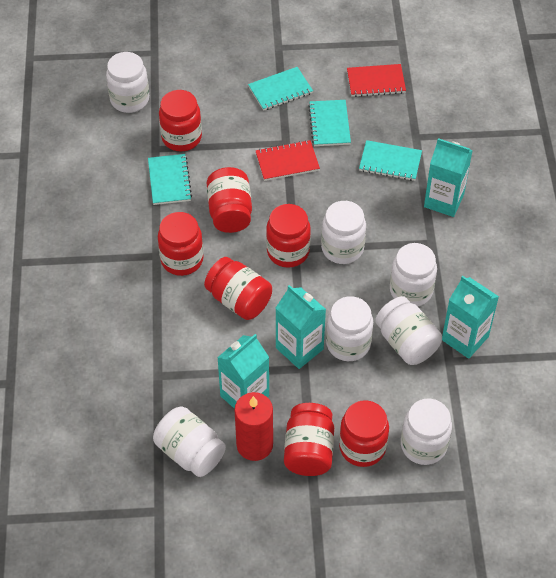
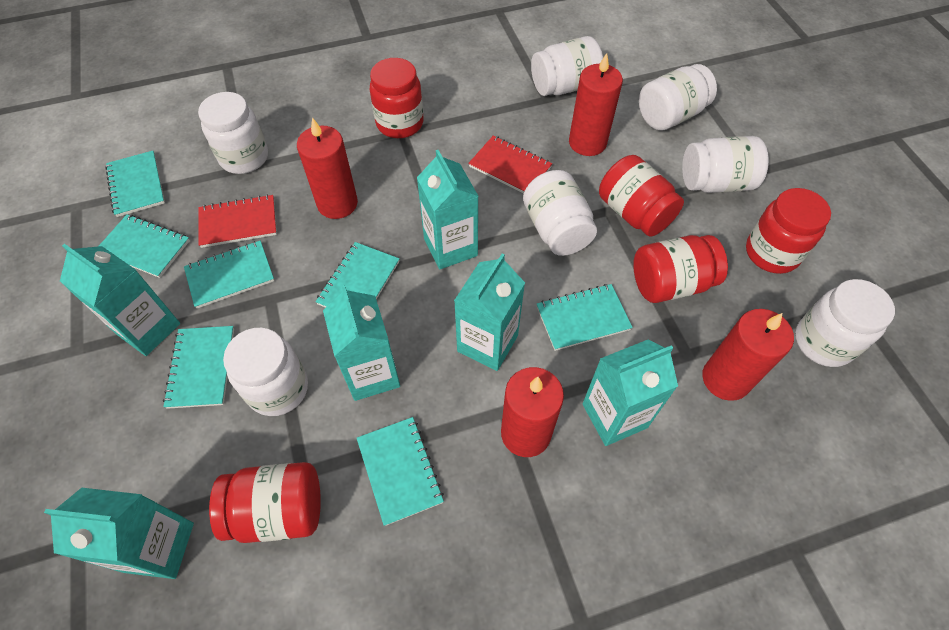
red candle: [235,392,273,461] = 1 -> [297,117,358,219] [501,367,564,457] [569,53,623,156] [702,309,794,401] = 4
red jar: [158,212,204,276] [159,90,202,151] [204,257,272,320] [207,167,252,233] [266,204,311,268] [284,403,334,476] [339,400,389,467] = 7 -> [209,462,321,543] [370,58,424,138] [599,155,684,237] [633,235,728,303] [746,188,831,274] = 5
turquoise carton: [217,334,269,409] [276,285,326,369] [424,138,473,217] [442,276,499,359] = 4 -> [44,488,194,579] [60,244,180,356] [323,285,400,401] [417,150,479,269] [454,254,525,371] [583,339,678,446] = 6
turquoise notebook: [148,154,192,205] [248,67,313,111] [308,100,351,146] [359,140,422,181] = 4 -> [99,214,190,278] [105,151,165,217] [163,326,234,409] [184,241,274,308] [316,242,399,308] [357,417,444,526] [537,284,633,351] = 7

